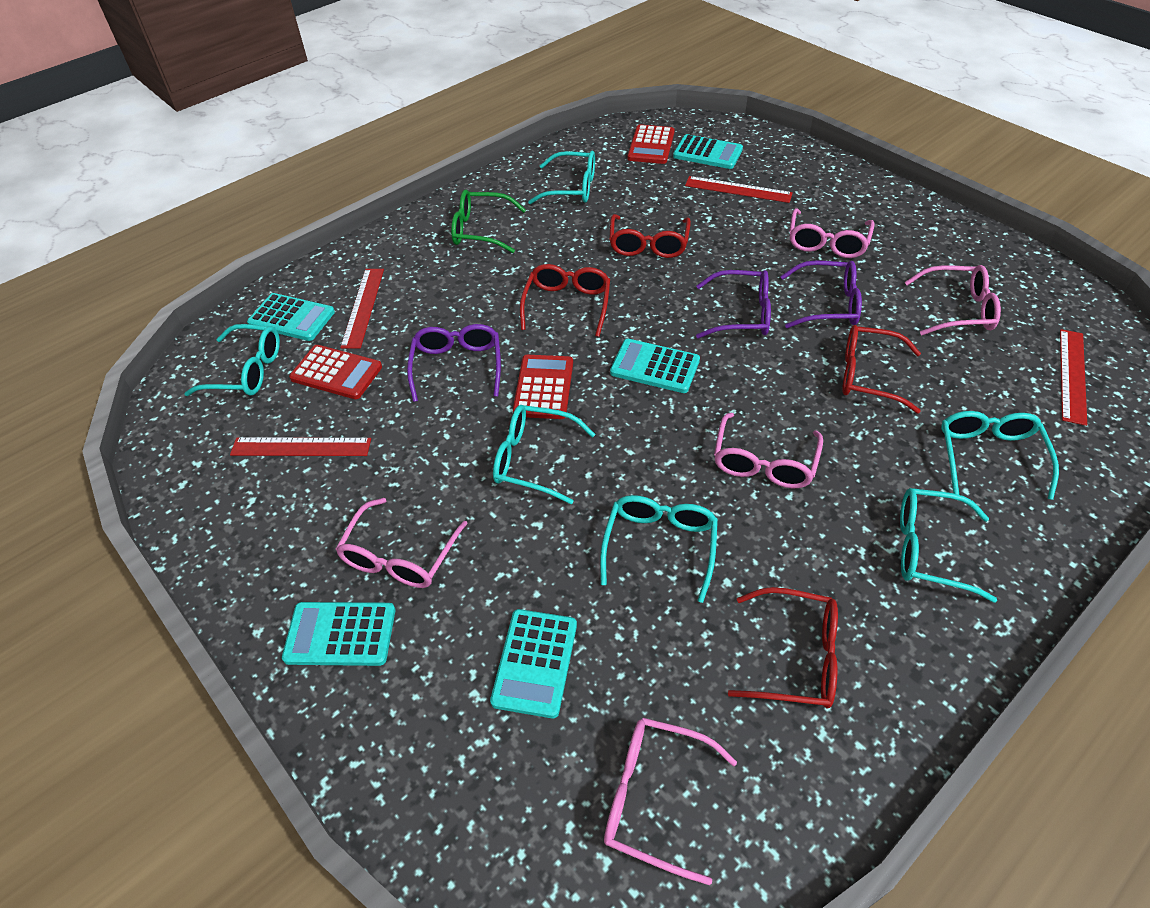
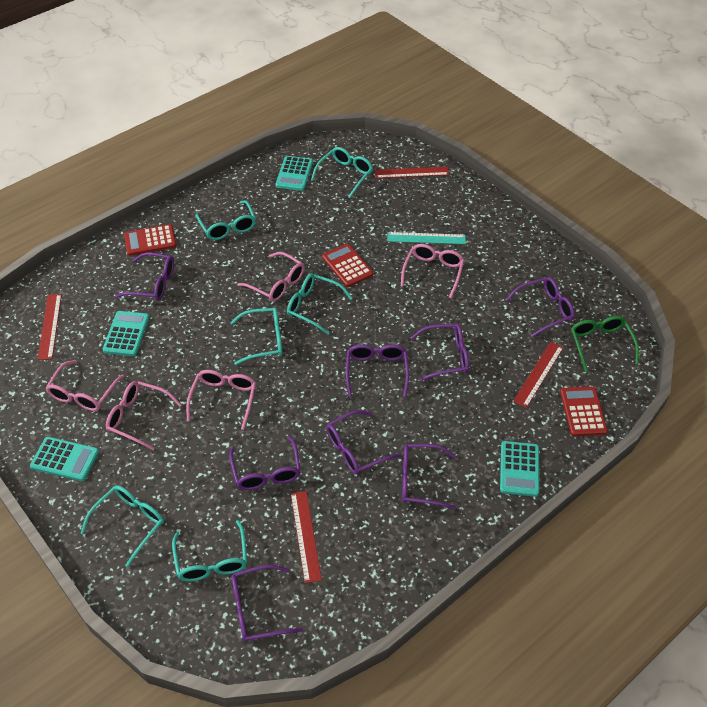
purple glasses: [407,324,501,402] [696,270,771,339] [780,260,862,328] = 3 -> [115,252,174,301] [229,436,301,490] [231,565,303,642] [326,410,401,474] [346,344,409,397] [402,444,456,510] [410,324,469,381] [506,277,575,337] = 8
red glasses: [520,264,610,337] [609,214,691,258] [728,587,838,709] [842,325,921,414] = 4 -> none = 0
turquoise calculator: [247,293,335,341] [282,602,395,666] [490,609,577,718] [610,339,700,393] [673,134,743,169] = 5 -> [30,437,99,481] [103,311,149,356] [275,156,313,191] [500,441,539,497] = 4
turquoise ruler: none = 0 -> [387,232,466,244] = 1

